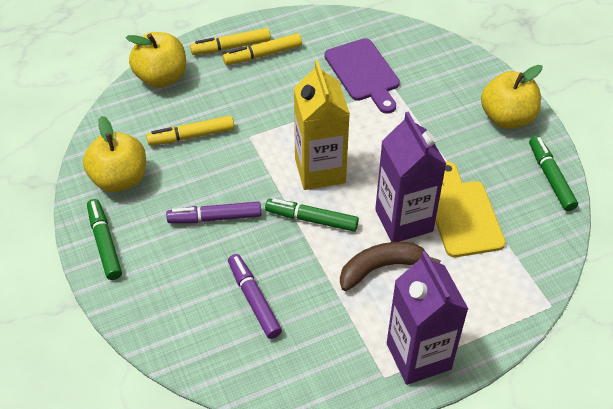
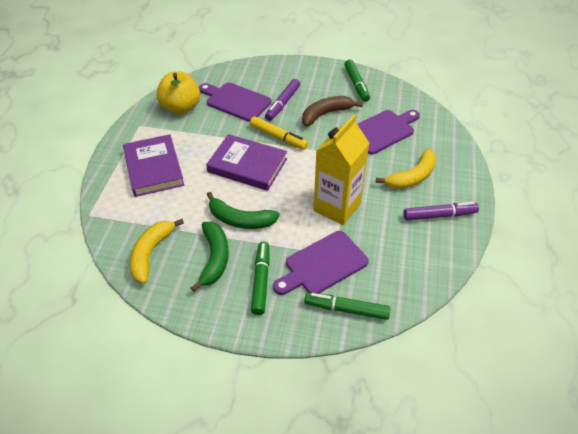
green banana: none = 0 -> [191,222,229,292] [207,192,280,229] = 2
purple book: none = 0 -> [123,134,184,197] [206,134,287,191] = 2
purple carton: [375,112,446,242] [387,251,468,385] = 2 -> none = 0
purple cutting board: [324,38,400,114] = 1 -> [199,83,271,122] [273,231,369,295] [357,110,420,154] = 3
yellow apple: [83,116,146,192] [126,32,186,88] [481,65,542,129] = 3 -> [156,72,200,114] = 1
yellow banana: none = 0 -> [130,219,184,284] [376,149,437,189] = 2
yellow cutting board: [435,162,506,257] = 1 -> none = 0
yellow marker: [146,116,234,146] [190,28,271,55] [223,33,302,65] = 3 -> [250,116,308,150] = 1

